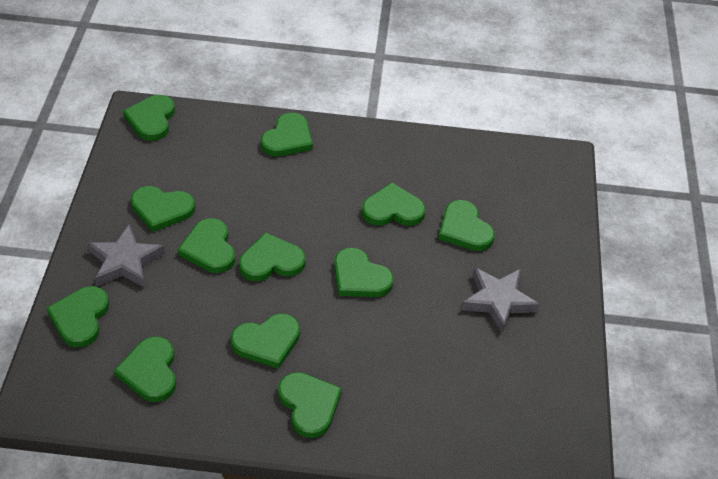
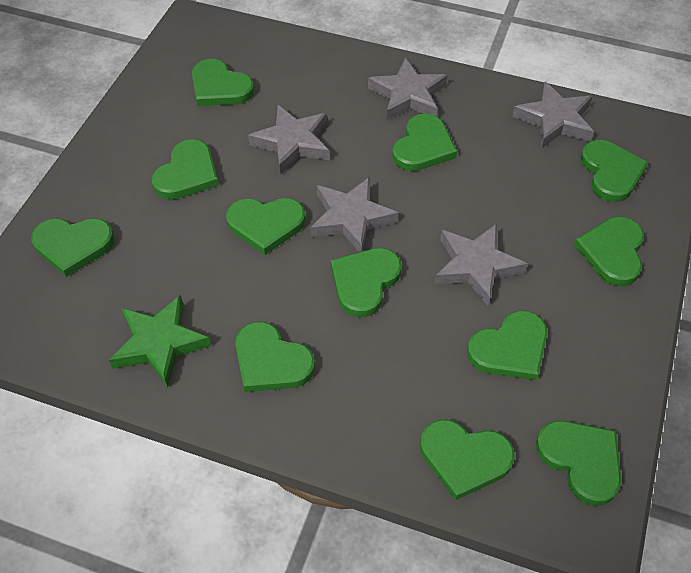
green star: none = 0 -> [109,295,211,388] = 1
grey star: [87,224,165,288] [461,267,540,333] = 2 -> [248,105,329,175] [310,177,398,252] [368,58,447,120] [435,224,528,306] [512,82,594,148] = 5

